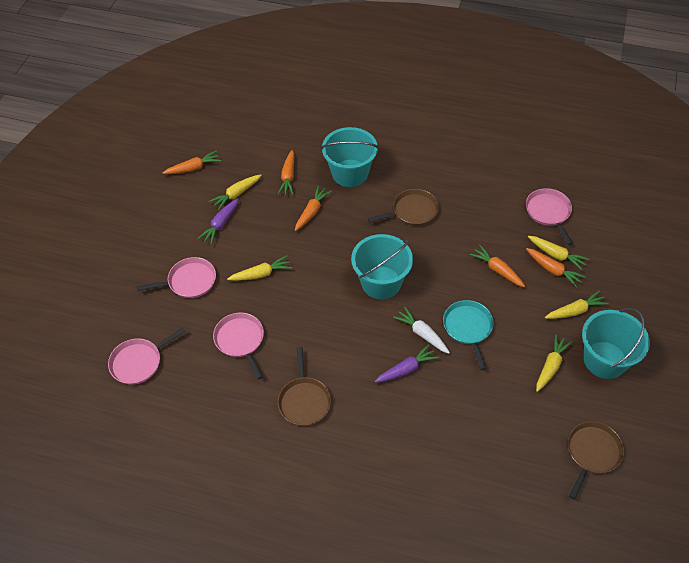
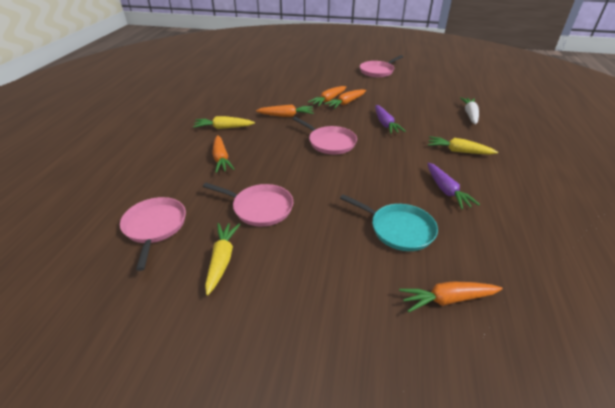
brown pan: [278,347,331,426] [368,189,439,226] [568,421,624,499] = 3 -> none = 0
turquoise bucket: [321,127,379,187] [351,234,413,299] [582,308,650,379] = 3 -> none = 0
yellow carrot: [209,174,262,211] [227,255,292,281] [528,236,589,270] [536,334,573,392] [545,290,609,319] = 5 -> [193,116,255,129] [205,223,240,296] [428,136,498,155] = 3

